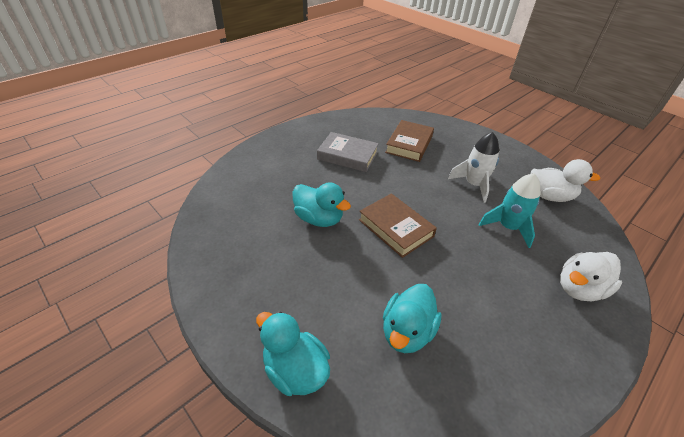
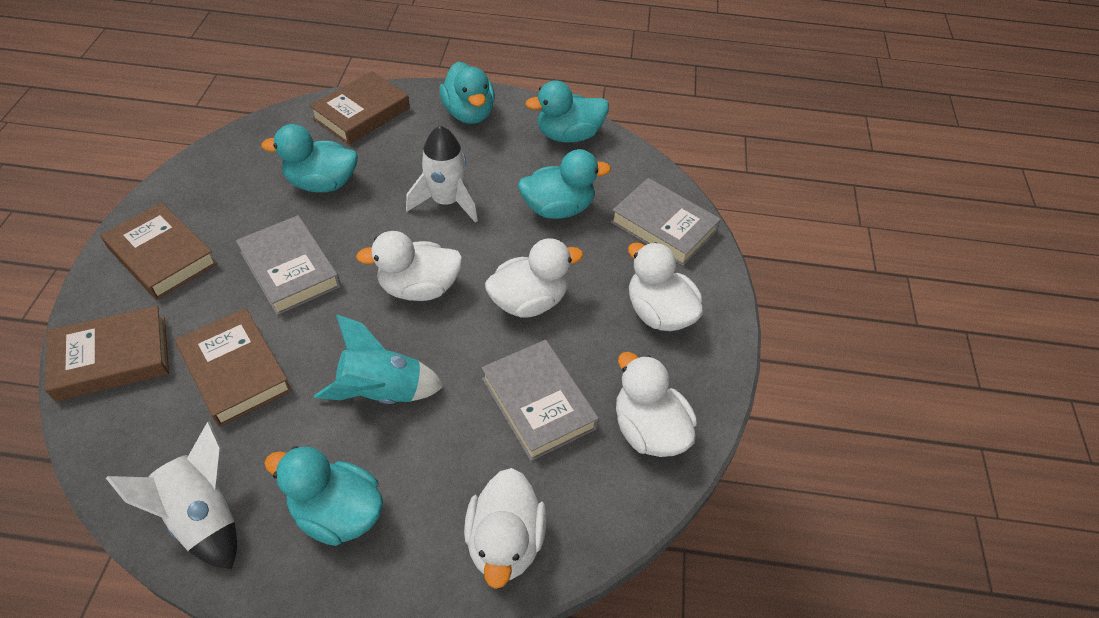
brown book: [359,193,437,258] [385,120,434,162] = 2 -> [45,306,169,402] [100,202,217,300] [175,308,292,427] [309,71,410,145] = 4
grey book: [317,132,379,172] = 1 -> [236,215,341,315] [481,340,599,461] [611,178,721,266] = 3
turquoise duck: [256,311,330,396] [293,182,351,227] [383,284,442,353] = 3 -> [261,124,358,192] [264,446,383,546] [439,62,495,124] [518,149,611,219] [525,80,609,143] = 5
white duck: [531,159,600,202] [560,252,622,301] = 2 -> [356,231,463,301] [464,468,547,589] [485,238,583,318] [616,352,697,457] [628,242,703,331] = 5
white rocket: [448,132,499,203] = 1 -> [106,421,237,569] [406,126,478,223] = 2

